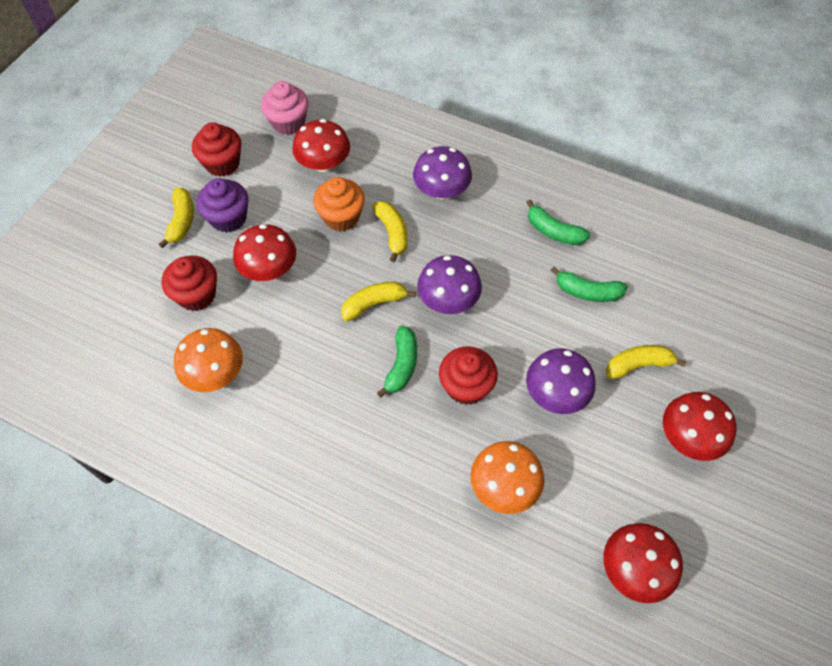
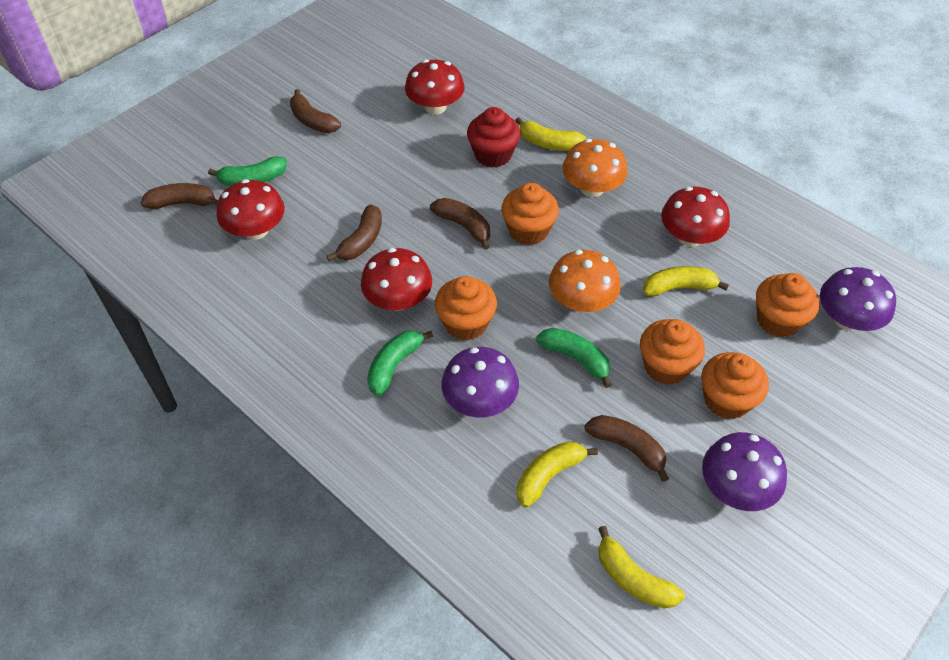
brown banana: none = 0 -> [141,183,218,209] [290,89,341,133] [327,204,382,261] [430,198,490,250] [585,415,669,482] = 5
orange cupcake: [313,177,365,231] = 1 -> [435,276,497,341] [501,183,559,245] [640,319,705,385] [701,352,769,419] [756,273,819,337] = 5
pink cupcake: [261,81,309,135] = 1 -> none = 0
purple cupcake: [197,178,249,233] = 1 -> none = 0
red cupcake: [162,255,217,311] [192,123,242,177] [439,346,498,405] = 3 -> [467,107,521,168] = 1

